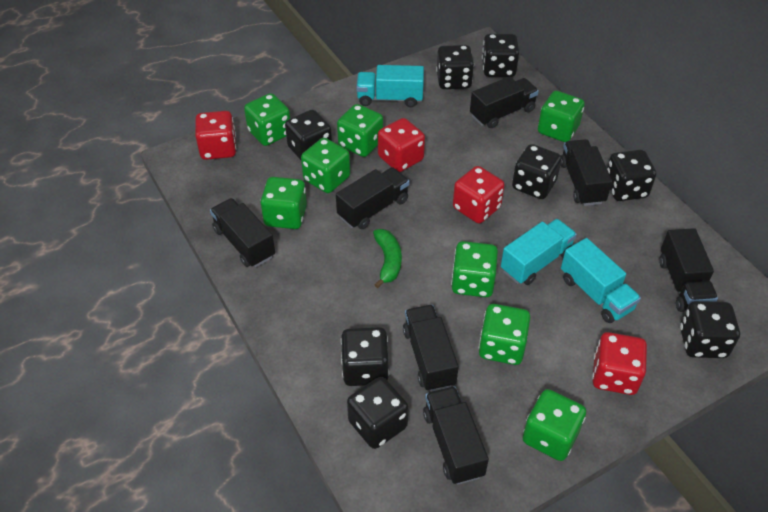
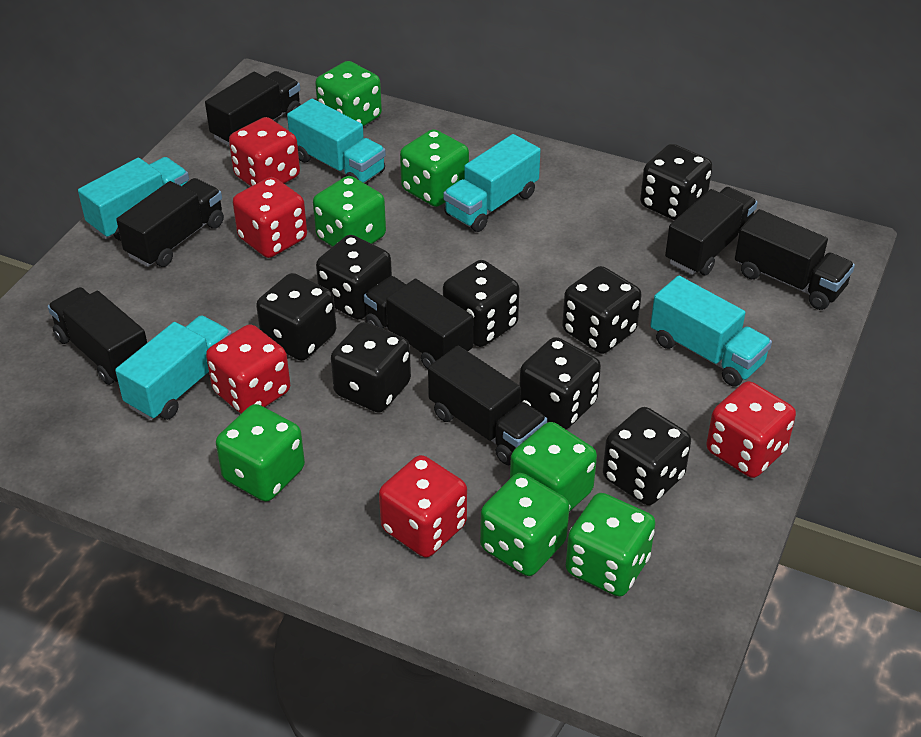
green banana: [373,229,402,288] = 1 -> none = 0
green dice: [244,93,290,146] [260,177,307,229] [301,138,350,193] [337,104,383,157] [451,241,498,297] [479,304,531,365] [523,389,586,461] [538,91,585,142] = 8 -> [216,404,305,502] [313,176,386,247] [315,61,382,126] [400,129,469,207] [480,473,569,576] [510,422,597,512] [566,493,655,597] = 7
red dice: [195,111,236,160] [378,118,425,172] [453,166,505,223] [592,332,647,395] = 4 -> [206,324,290,414] [229,117,300,186] [233,177,307,258] [379,455,467,557] [706,381,796,478] = 5
turquoise truck: [356,65,424,107] [501,219,577,285] [561,238,641,323] = 3 -> [78,157,189,241] [115,315,232,420] [287,99,386,183] [443,134,541,232] [650,276,772,386] = 5

